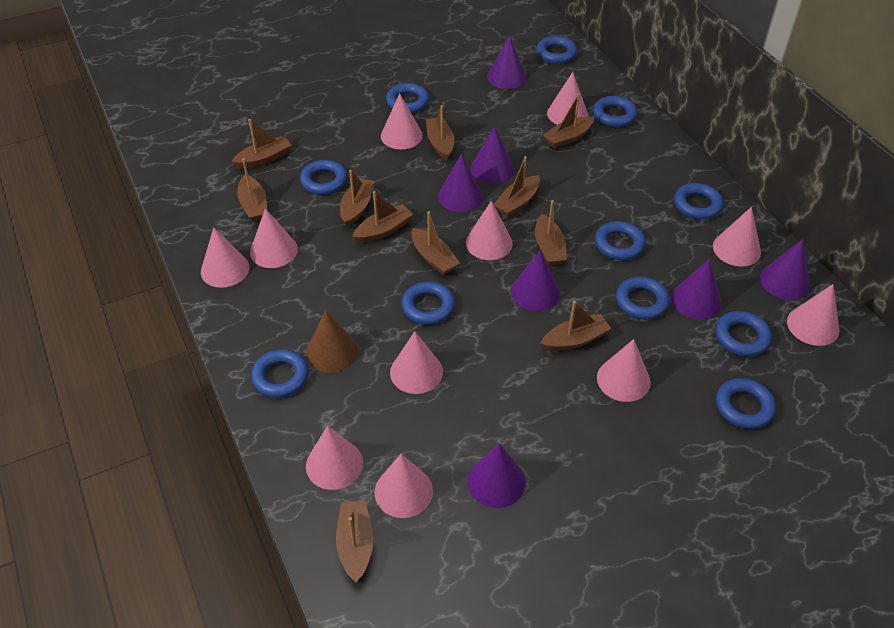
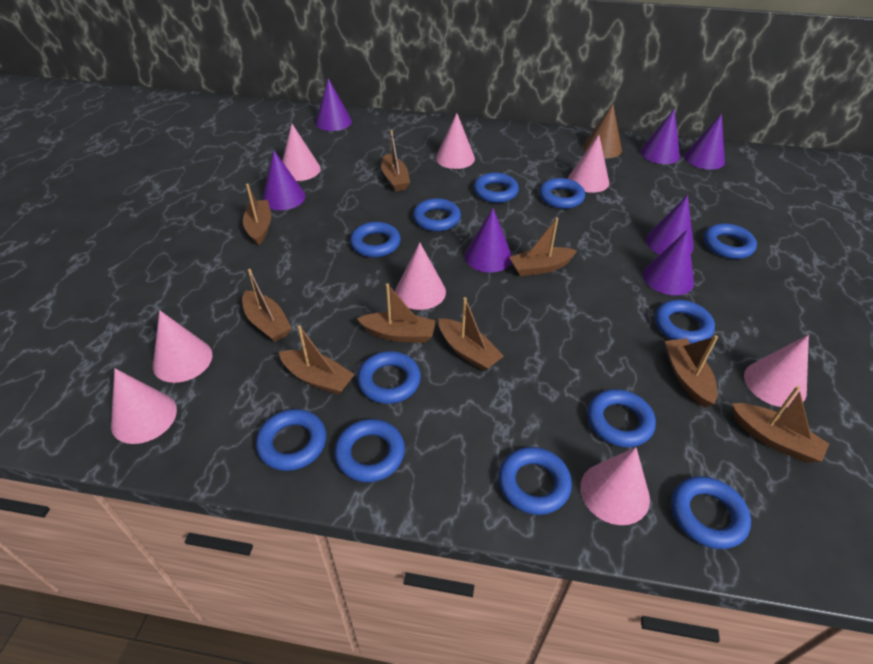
blue ring: [251,349,309,398] [300,160,347,195] [386,83,429,113] [401,282,455,325] [536,36,577,64] [593,96,637,127] [595,221,646,260] [616,277,670,320] [674,183,723,219] [715,311,772,357] [716,378,776,429] = 11 -> [256,409,326,471] [334,419,405,482] [350,222,401,257] [357,351,421,404] [413,198,461,231] [473,173,519,203] [499,447,572,515] [539,178,585,209] [587,389,656,447] [655,300,715,344] [671,476,751,549] [704,223,757,259] = 12
brown boat: [231,119,291,169] [237,158,267,222] [336,500,373,582] [340,170,374,227] [352,191,413,243] [411,211,460,275] [426,105,454,161] [494,156,540,217] [535,200,567,266] [540,301,611,351] [543,93,594,149] = 11 -> [242,269,292,342] [243,183,271,246] [279,326,355,395] [357,283,436,343] [381,130,410,191] [439,297,504,371] [509,217,577,276] [665,336,718,407] [732,386,829,462] = 9
pink cone: [201,227,249,288] [250,208,298,268] [306,426,363,490] [374,454,433,518] [381,93,423,149] [390,331,443,394] [466,201,513,260] [547,72,588,125] [597,339,651,402] [713,207,761,266] [787,284,839,346] = 11 -> [111,369,177,444] [153,310,213,383] [282,124,321,181] [395,243,446,310] [436,113,475,169] [568,135,609,193] [580,447,650,525] [744,335,809,408] = 8

